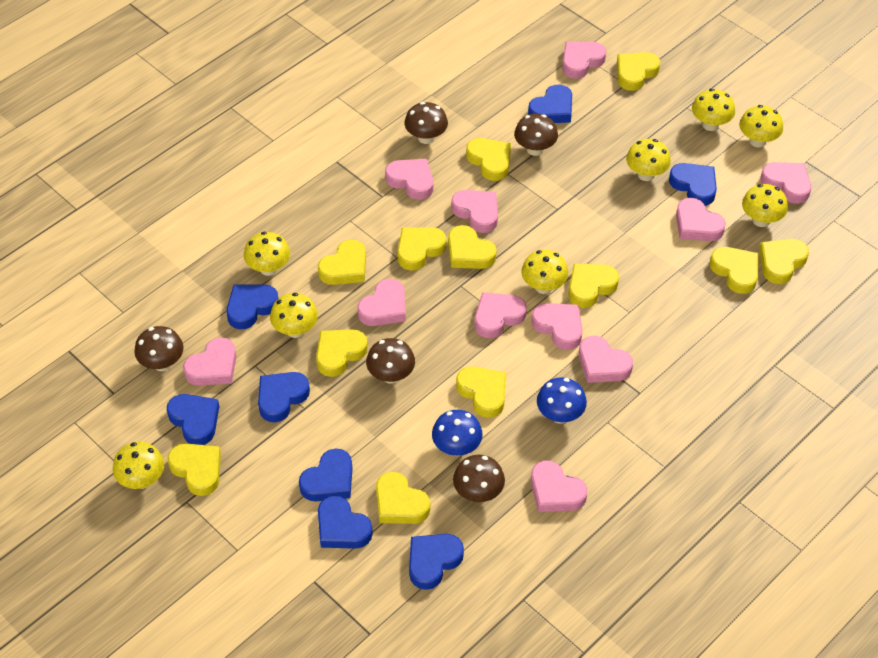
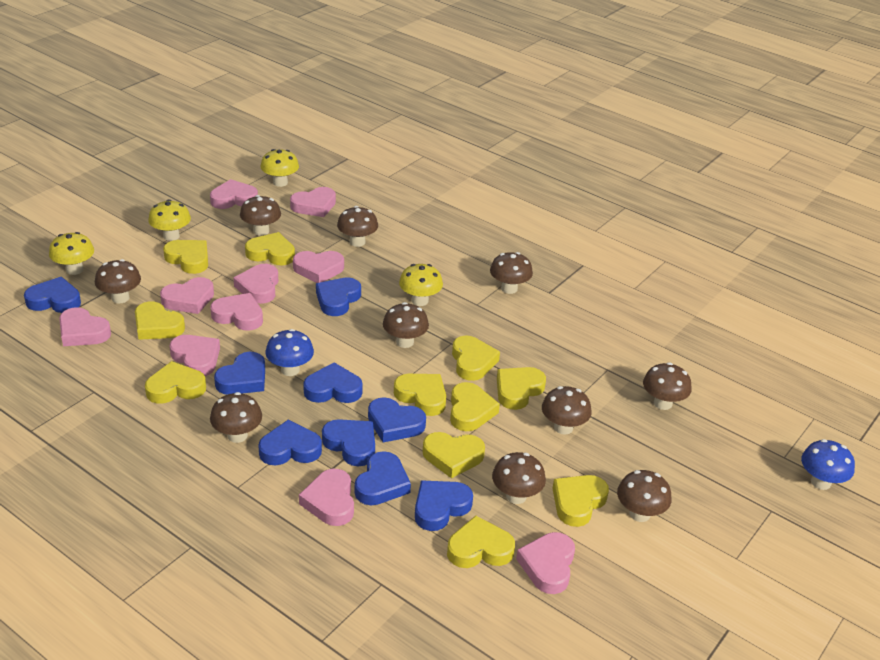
blue heart: [167,394,219,445] [226,284,278,329] [258,372,310,422] [299,449,353,501] [318,495,373,549] [409,534,464,590] [528,85,572,123] [669,163,717,206] = 8 -> [24,277,81,313] [214,352,265,395] [258,420,322,465] [303,362,363,403] [316,277,361,316] [322,419,375,466] [355,451,411,505] [368,397,426,442] [415,480,473,531] = 9
brown mushroom: [134,326,184,371] [366,338,415,384] [405,102,448,144] [453,455,505,502] [514,114,558,156] = 5 -> [95,259,141,303] [210,392,262,443] [240,195,281,236] [337,206,378,247] [383,302,429,348] [490,252,533,294] [492,452,546,504] [542,386,592,435] [617,470,672,522] [643,363,692,410] = 10
pink heart: [183,337,236,386] [357,279,406,326] [385,159,433,200] [451,190,498,233] [474,292,527,338] [531,303,583,350] [531,460,587,512] [562,42,606,79] [579,336,633,383] [676,198,726,241] [760,162,811,204] = 11 -> [59,307,111,346] [160,277,214,314] [170,335,220,376] [210,179,258,209] [210,293,263,331] [233,264,278,304] [290,187,336,217] [293,251,344,283] [299,469,354,526] [516,532,575,594] = 10
yellow heart: [168,443,221,496] [316,329,368,377] [318,240,366,285] [376,472,430,524] [397,227,446,271] [448,225,497,269] [456,367,506,418] [466,138,511,181] [568,263,619,308] [617,52,660,91] [710,247,758,294] [759,239,809,284] = 12 -> [135,301,185,340] [145,361,206,404] [163,240,208,274] [245,232,295,265] [394,374,446,416] [423,432,485,478] [447,516,515,568] [450,382,500,431] [452,335,500,381] [497,367,546,410] [552,475,609,527] = 11
yellow mushroom: [113,442,164,489] [244,232,290,276] [270,293,318,338] [521,250,568,294] [626,139,671,181] [692,89,735,131] [739,105,783,148] [742,184,788,227] = 8 -> [49,232,94,275] [148,199,191,241] [260,149,299,187] [399,264,443,306] = 4

